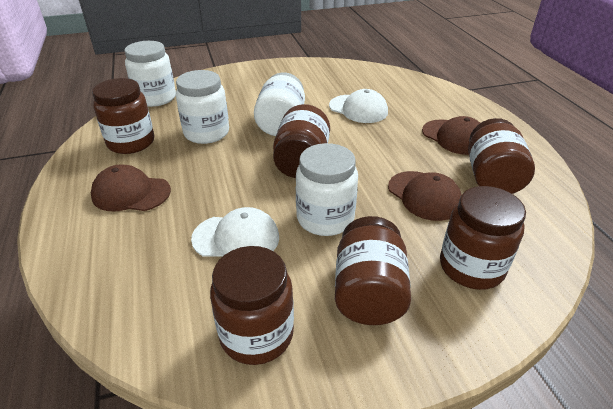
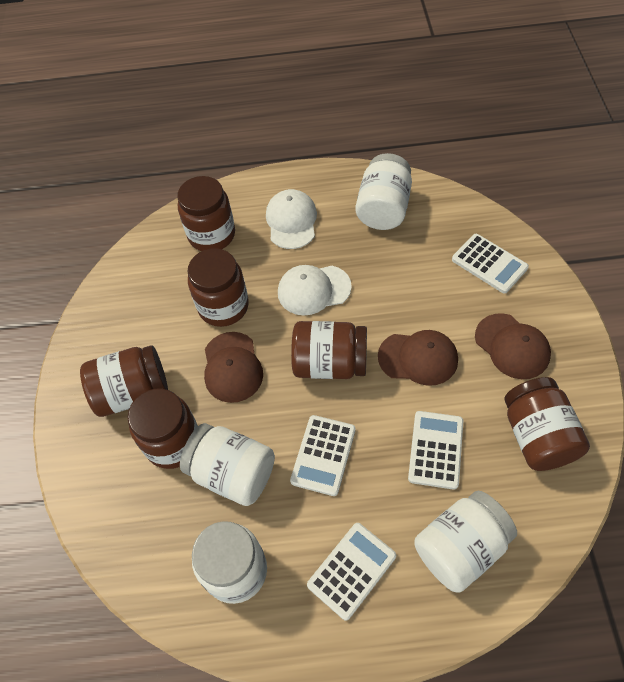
white calculator: none = 0 -> [290,415,356,496] [307,523,396,621] [408,411,463,490] [452,234,529,293] = 4

